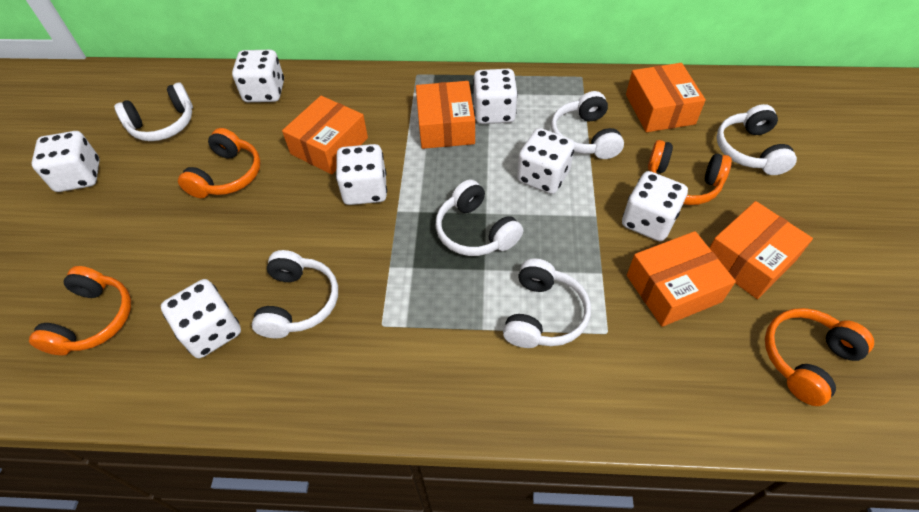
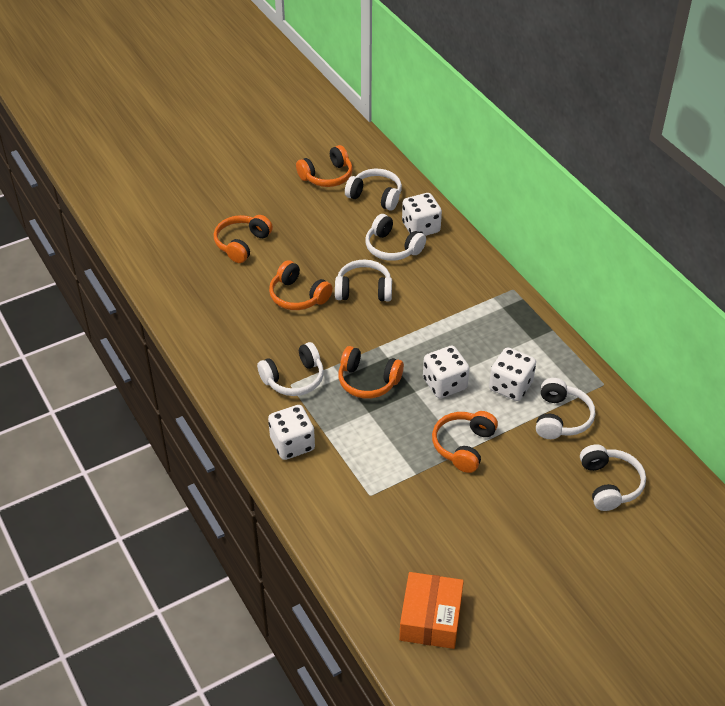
orange box: [282,96,368,174] [416,81,475,149] [626,63,706,132] [627,231,736,327] [709,201,813,299] = 5 -> [399,572,464,649] = 1
orange headphones: [29,266,131,355] [178,128,261,198] [648,140,732,205] [765,308,874,406] = 4 -> [214,215,273,263] [269,260,333,310] [296,145,353,187] [338,346,404,399] [432,411,498,473] = 5
white dice: [31,131,100,192] [161,279,241,358] [232,50,284,102] [336,144,387,205] [473,69,518,124] [517,128,575,194] [622,171,688,241] = 7 -> [268,405,315,460] [402,193,442,236] [423,346,469,398] [489,347,536,401] = 4

